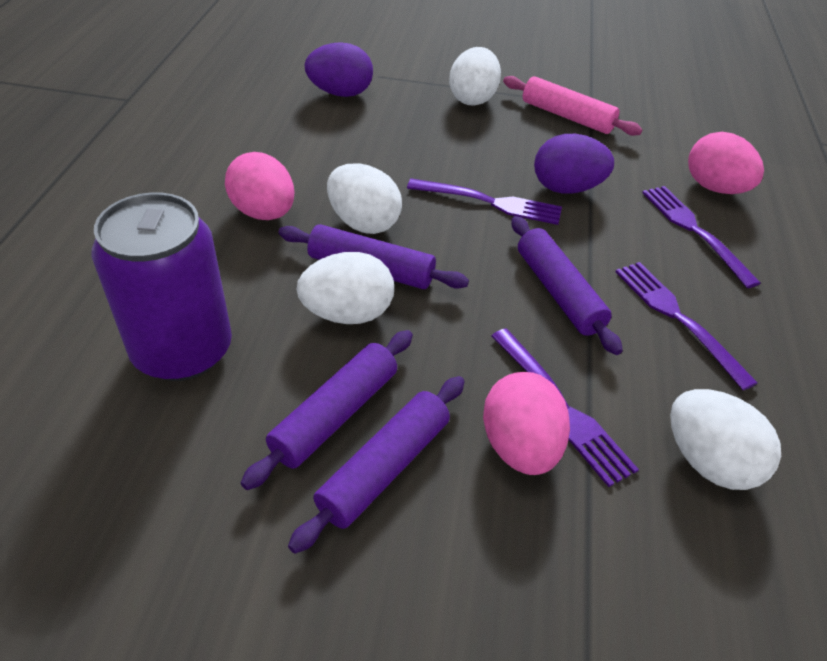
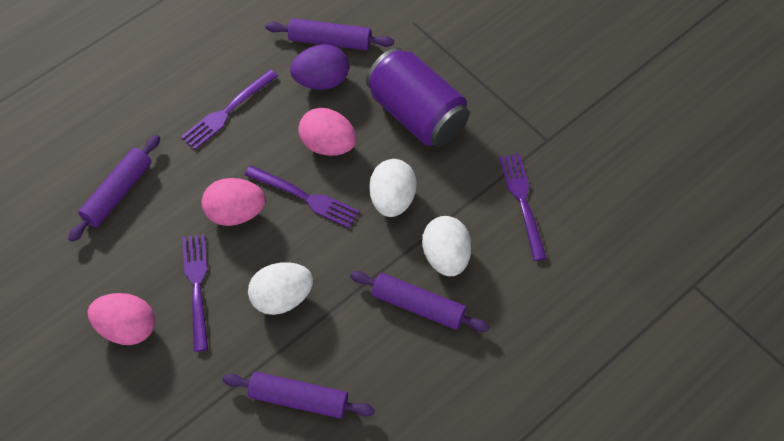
pink rolling pin: [503,76,642,136] = 1 -> none = 0
purple egg: [304,42,373,97] [534,134,614,194] = 2 -> [290,44,349,90] = 1
white egg: [297,252,394,324] [327,163,402,234] [449,47,501,106] [670,389,781,490] = 4 -> [248,262,313,315] [369,159,417,217] [422,216,471,276] = 3

